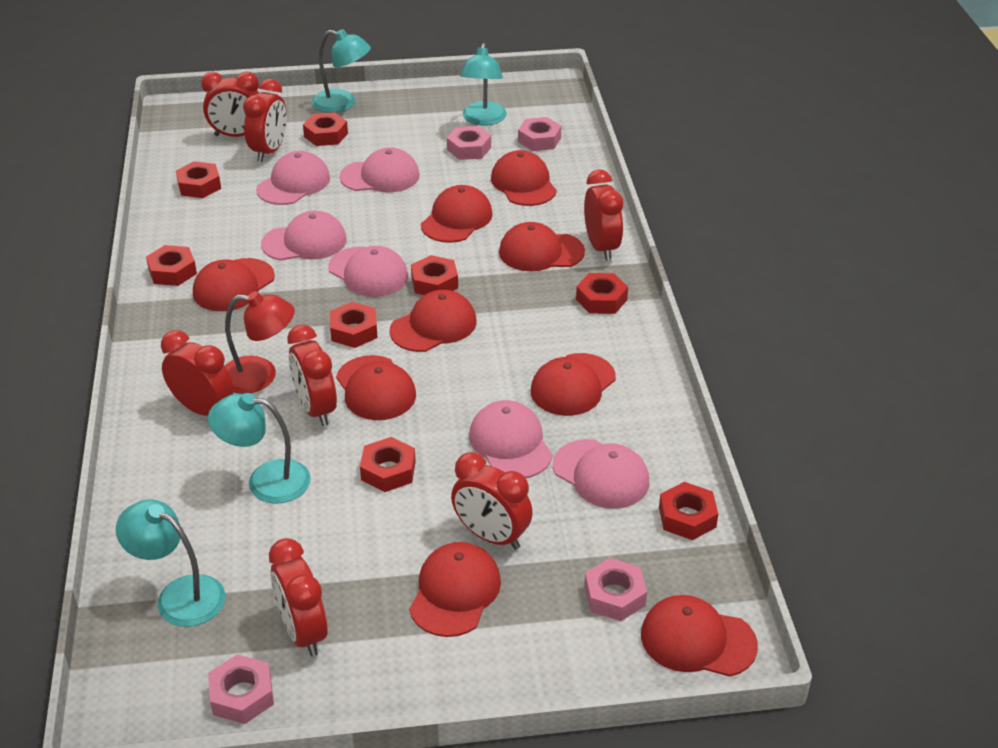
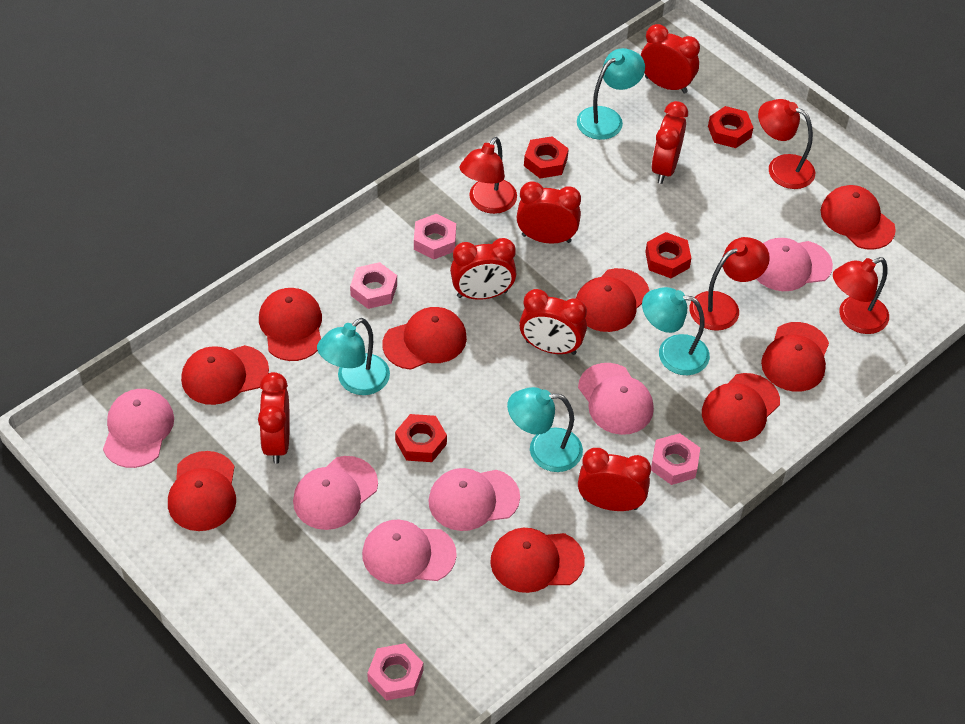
red lamp: [225,291,295,394] = 1 -> [460,137,517,214] [689,237,770,331] [758,99,815,189] [833,257,889,334] = 4
red nut: [146,245,197,286] [176,161,221,198] [303,112,348,146] [330,302,378,348] [360,437,416,492] [411,255,458,295] [576,273,628,314] [659,482,718,540] = 8 -> [395,414,447,462] [524,136,569,178] [645,232,691,278] [708,106,754,148] = 4

